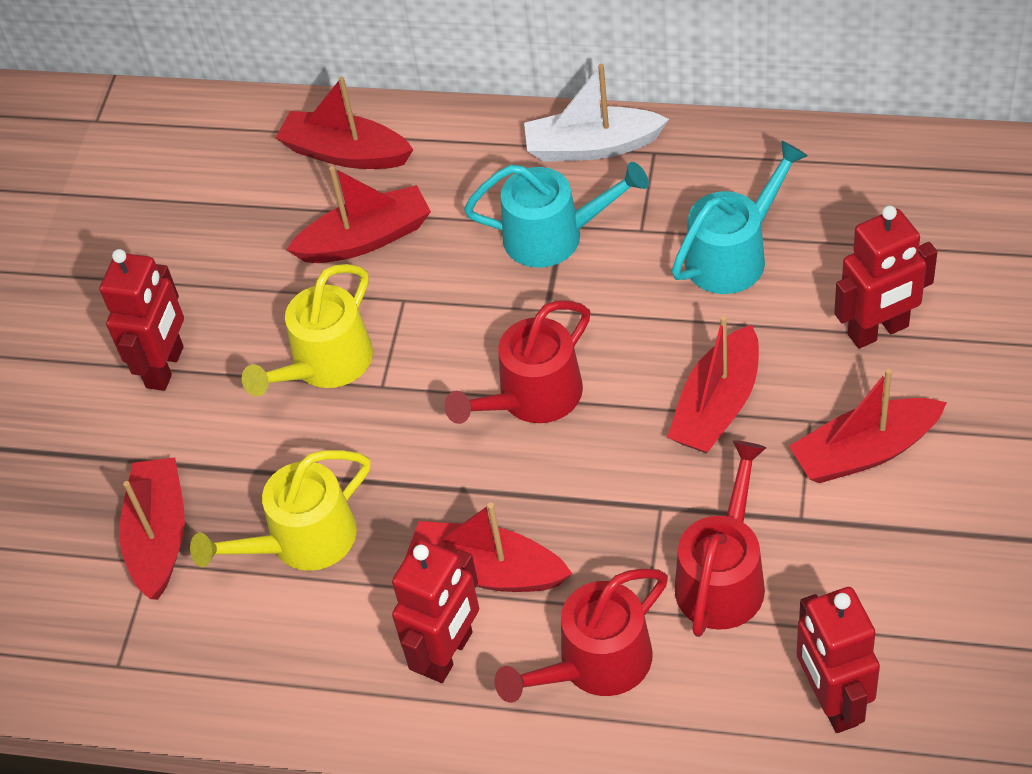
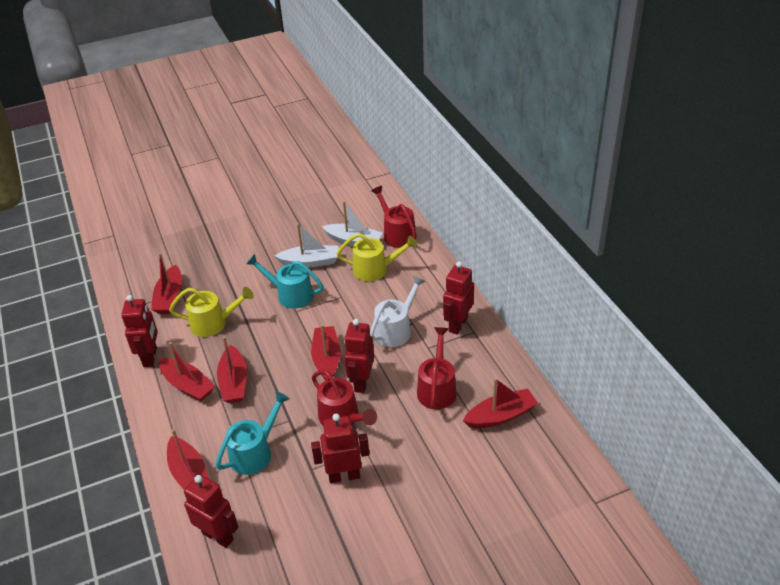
red robot: [100,249,184,391] [392,539,479,683] [796,587,880,733] [834,205,937,349] = 4 -> [121,295,158,367] [184,474,238,548] [311,414,369,483] [344,319,374,393] [443,261,474,334] = 5
white boat: [524,64,669,162] = 1 -> [275,223,339,268] [322,201,383,246] = 2
white watering can: none = 0 -> [370,275,426,347] = 1

